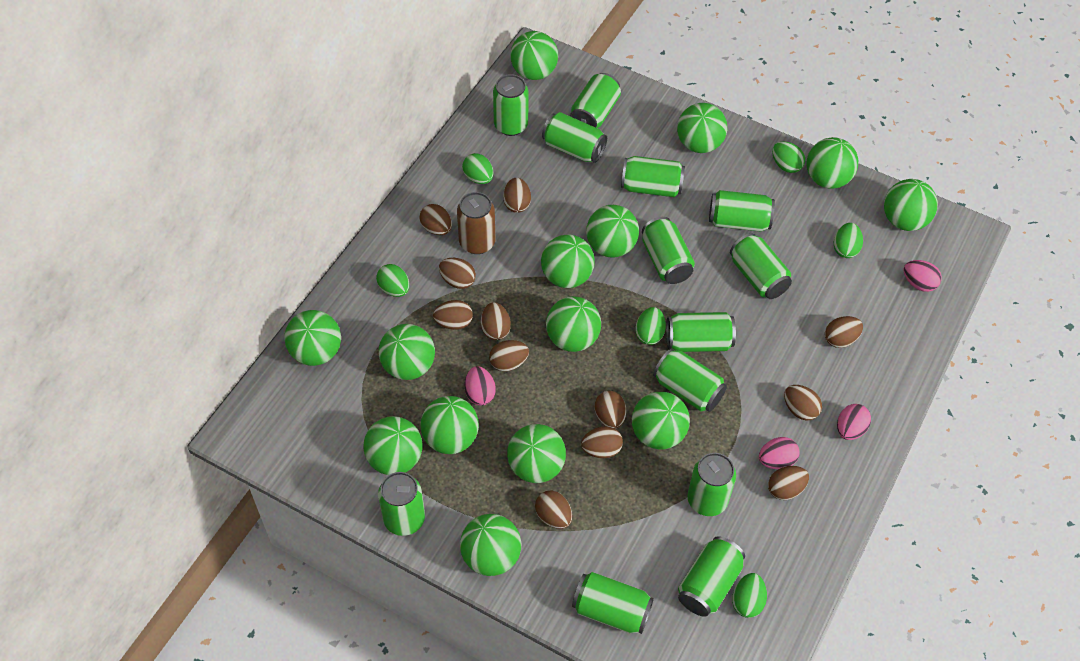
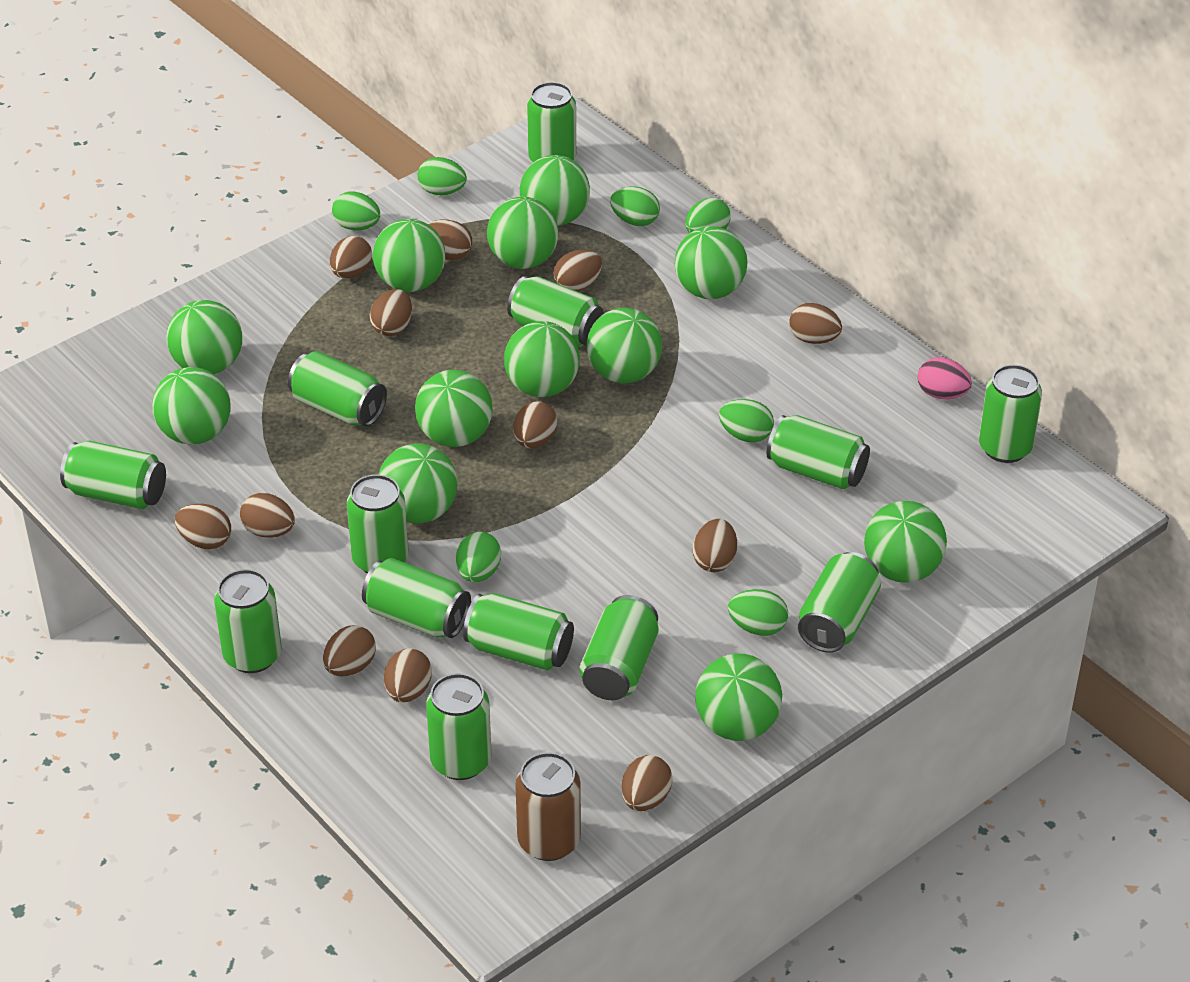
green ball: [284,310,341,366] [363,416,423,475] [379,324,435,380] [420,396,479,454] [460,514,522,576] [507,424,566,483] [510,31,558,80] [541,234,595,288] [546,296,601,352] [586,205,639,258] [632,392,690,449] [677,103,727,153] [807,137,858,189] [884,179,938,231] = 14 -> [152,367,231,445] [167,300,242,374] [373,219,445,292] [378,443,457,524] [415,370,493,447] [487,197,559,269] [504,321,580,397] [520,155,590,226] [587,308,662,383] [675,226,748,299] [695,654,782,741] [864,501,947,583] = 12
green egg: [376,264,409,297] [462,153,494,184] [635,307,666,345] [732,573,767,618] [772,142,805,173] [834,223,863,258] = 6 -> [332,191,380,230] [417,157,467,195] [456,532,501,583] [610,186,660,226] [685,198,731,233] [719,399,774,443] [728,589,788,636] = 7
pink egg: [465,366,496,406] [759,437,800,469] [837,404,871,440] [904,260,942,292] = 4 -> [918,357,972,400] = 1

